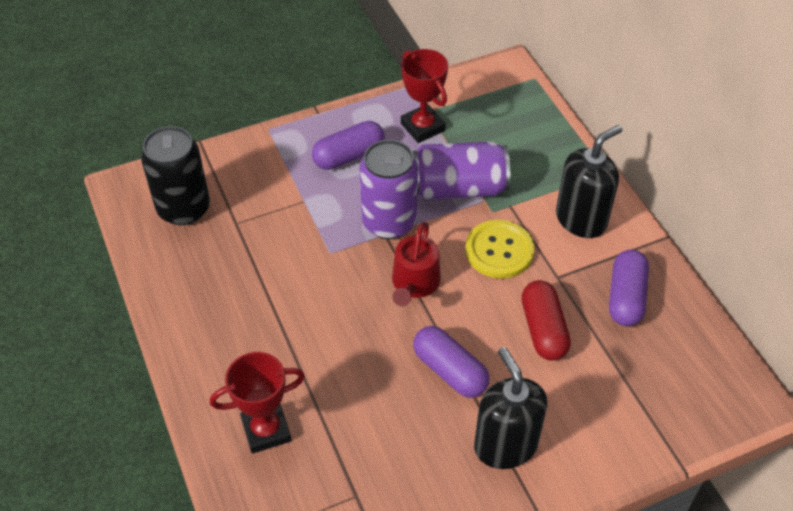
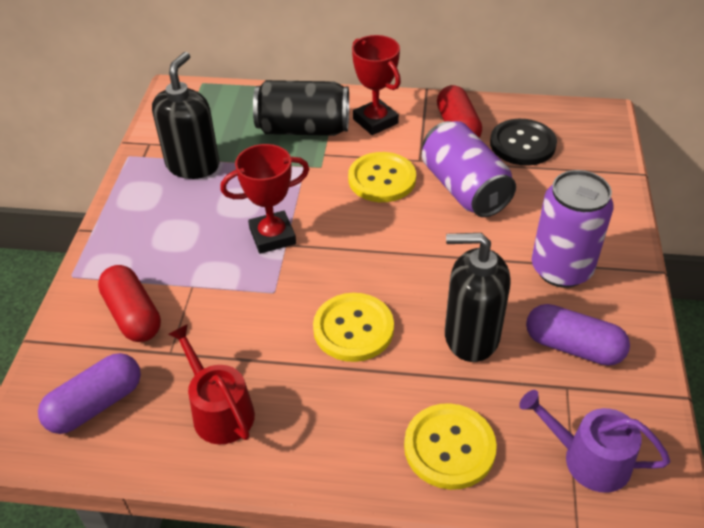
black button: none = 0 -> [490,119,557,166] = 1
purple capsule: [312,121,385,170] [413,326,490,398] [609,249,649,326] = 3 -> [38,353,141,434] [526,304,630,366] = 2
purple watering can: none = 0 -> [519,390,670,493] = 1
red capsule: [521,280,571,361] = 1 -> [98,265,161,342] [437,85,482,138] = 2
yellow button: [465,220,534,279] = 1 -> [313,293,394,362] [348,152,416,202] [404,403,497,490] = 3

